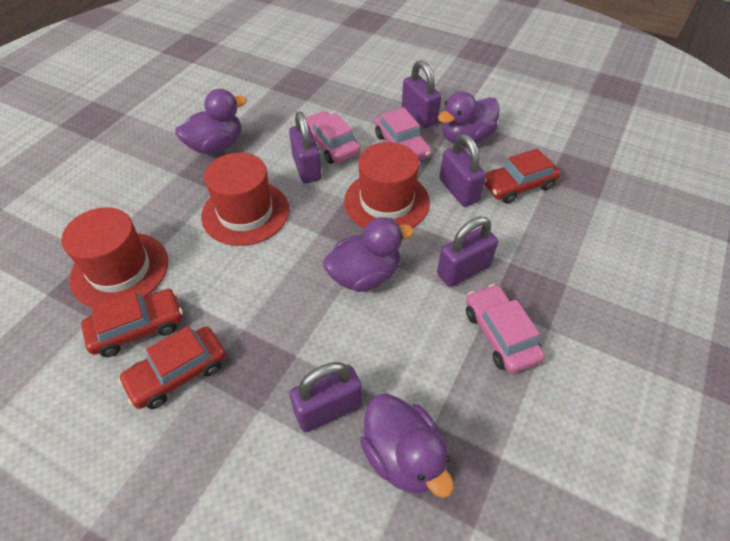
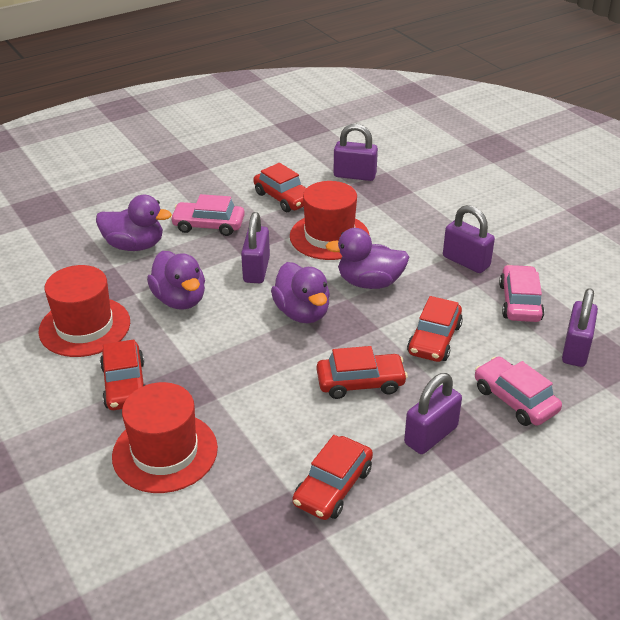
red car: [81,289,183,357] [118,326,226,409] [484,148,561,204] = 3 -> [100,339,145,410] [253,163,306,212] [293,435,373,520] [317,346,408,399] [407,296,463,362] = 5

